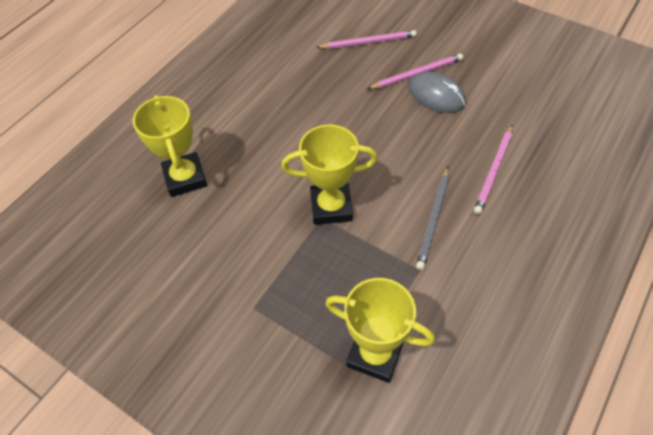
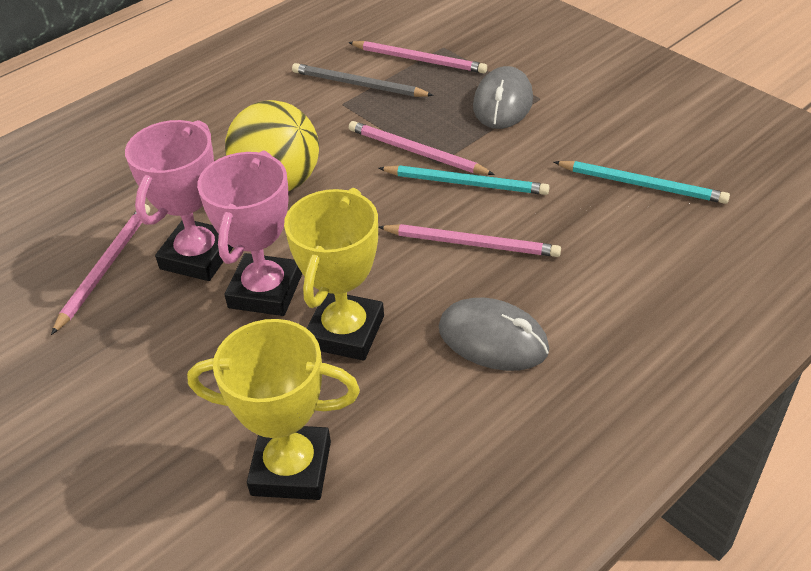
grey mouse: [408,72,466,113] = 1 -> [439,298,549,371] [473,66,533,129] = 2
pink pencil: [316,30,417,49] [367,54,463,89] [474,124,513,214] = 3 -> [51,204,150,335] [348,41,487,73] [349,121,495,175] [378,224,561,257] = 4
pink trophy: none = 0 -> [125,120,233,281] [197,151,302,316] = 2
turquoise pencil: none = 0 -> [379,165,549,195] [554,161,730,204] = 2
yellow ball: none = 0 -> [225,100,319,192] = 1
yellow trophy: [133,95,207,197] [281,125,377,225] [325,278,435,383] = 3 -> [187,319,360,500] [284,188,384,361] = 2

